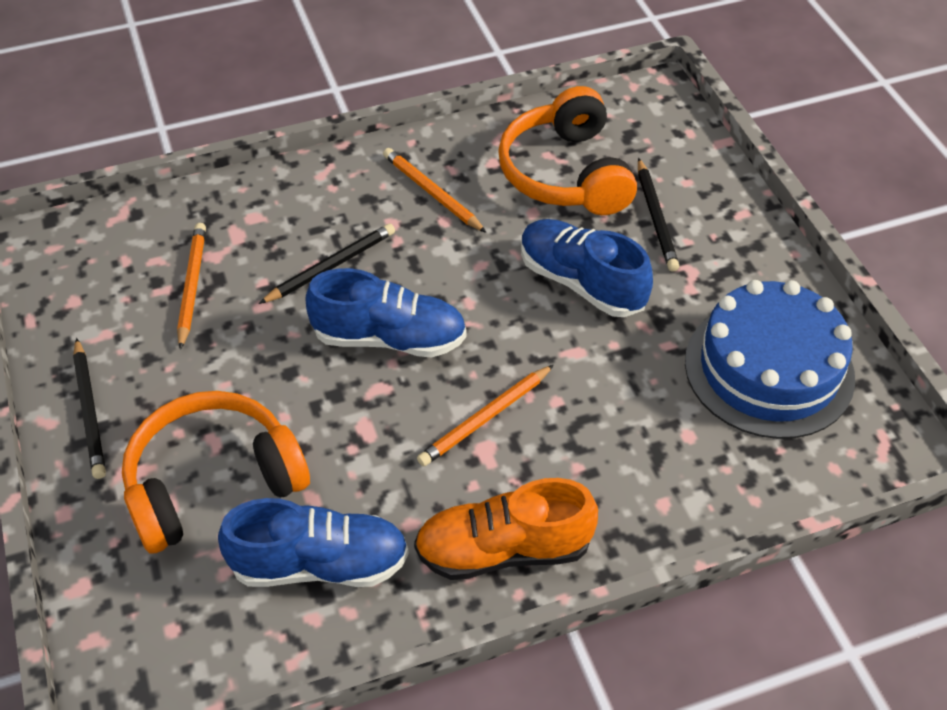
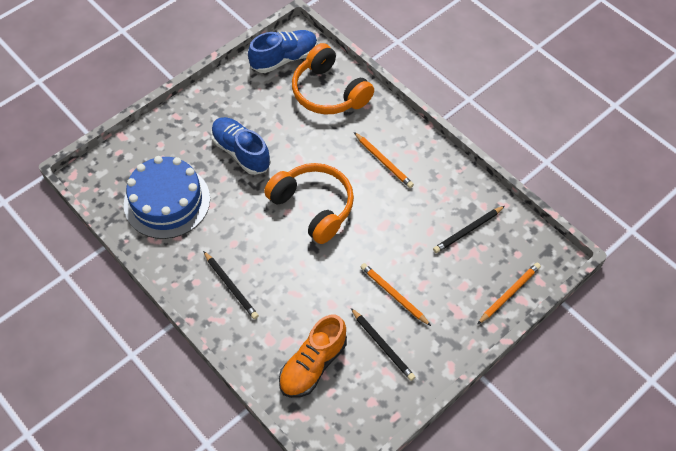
blue shoe: [218,498,409,587] [306,268,467,358] [521,219,653,317] = 3 -> [211,117,271,175] [248,30,318,73] = 2

